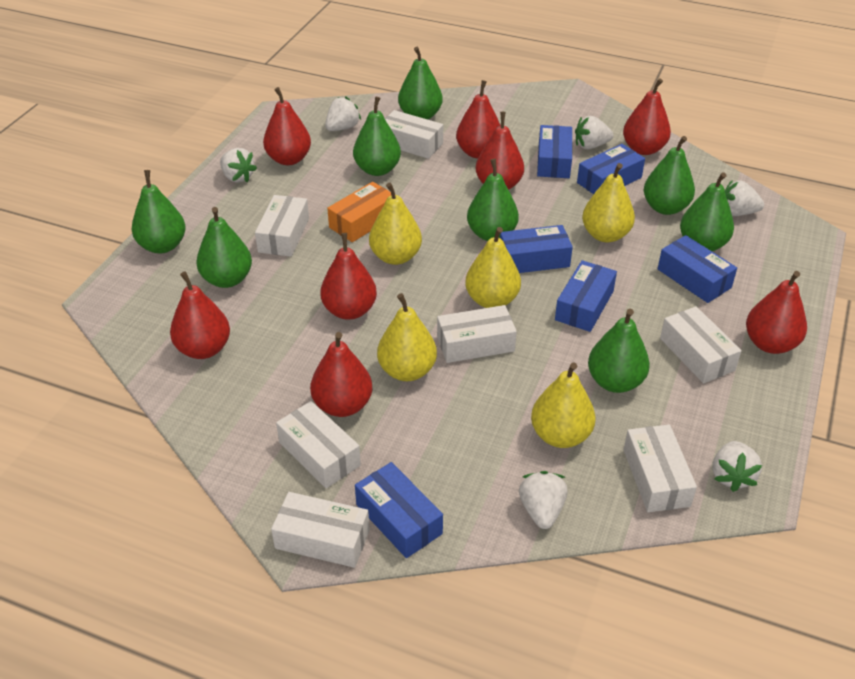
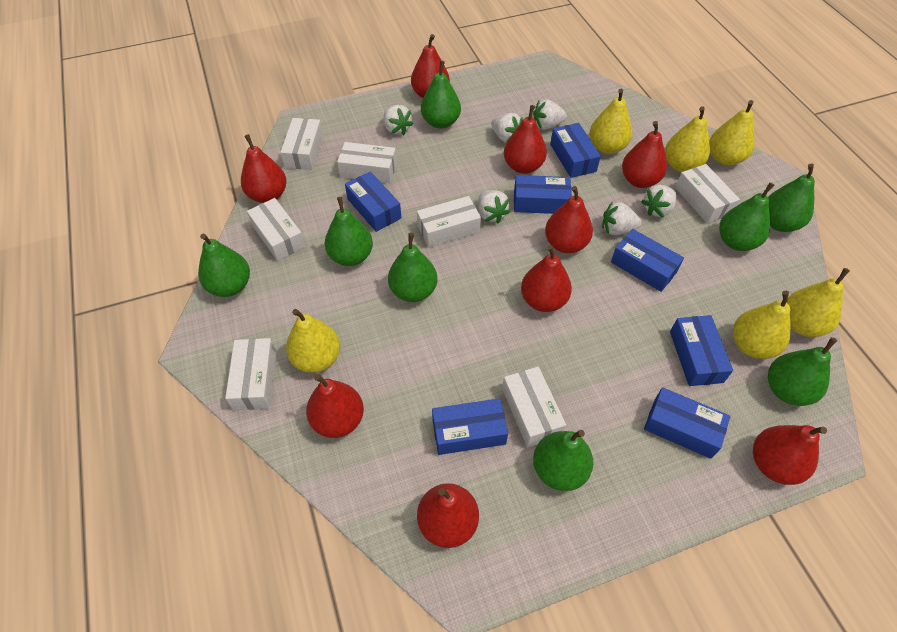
blue box: [355,462,443,558] [500,225,573,273] [537,125,572,178] [555,260,617,332] [577,144,645,194] [658,235,737,303] = 6 -> [345,171,401,232] [432,398,508,455] [514,175,572,214] [550,123,601,178] [611,229,684,292] [644,387,730,459] [670,315,733,386] = 7
orange box: [327,182,391,242] = 1 -> none = 0
red pear: [170,271,230,359] [263,87,311,165] [310,332,372,417] [320,233,377,320] [456,80,501,159] [476,112,524,190] [623,78,671,155] [746,271,807,354] = 8 -> [241,134,287,203] [306,374,364,438] [411,34,450,98] [417,483,479,548] [504,105,547,174] [521,245,572,312] [545,186,593,253] [622,121,667,188] [753,425,827,485] = 9
yellow pear: [369,183,422,265] [377,293,437,381] [465,227,521,308] [531,362,595,448] [582,163,635,242] = 5 -> [286,309,340,373] [590,89,632,154] [665,106,710,172] [709,100,755,165] [733,291,791,359] [787,268,850,337] = 6

